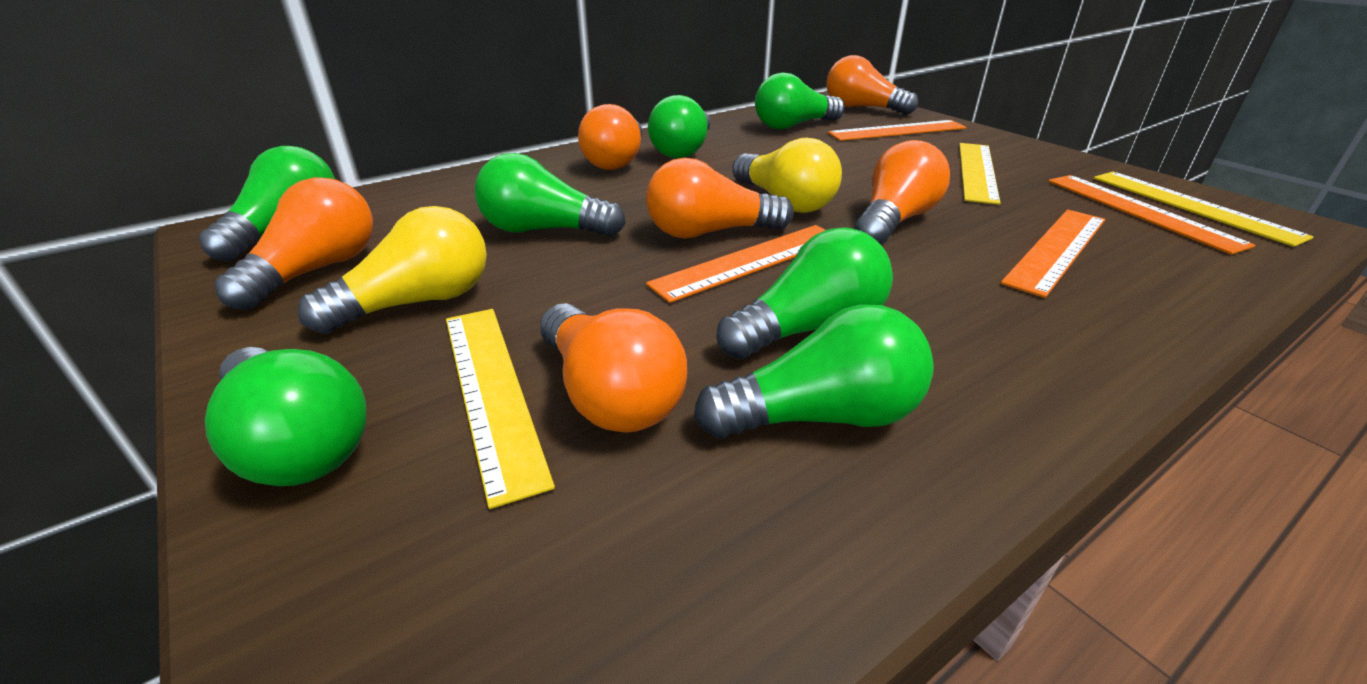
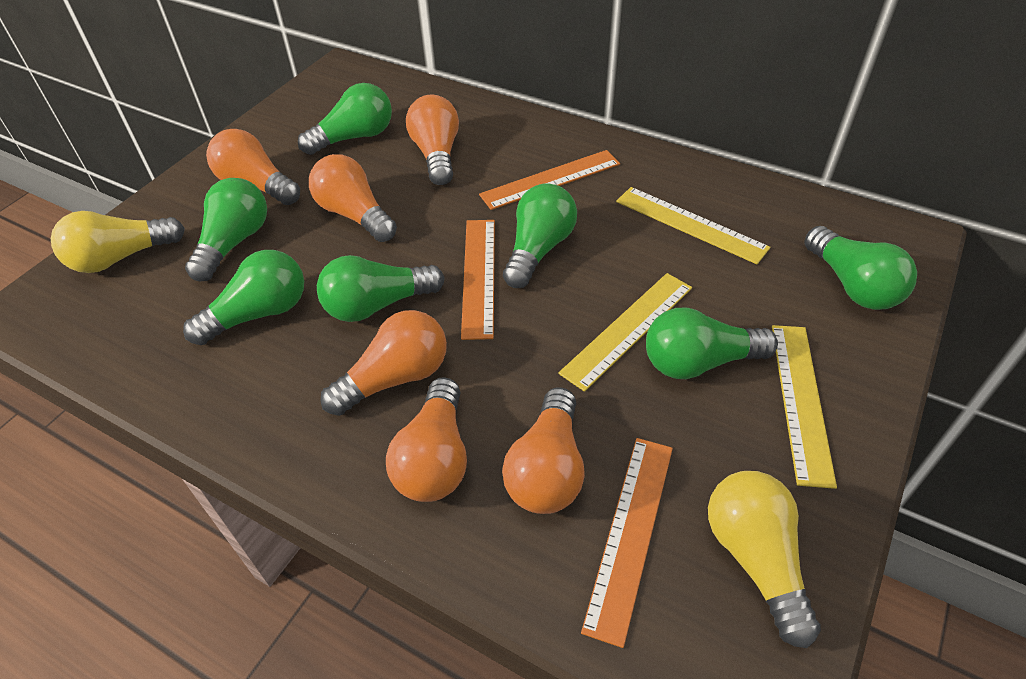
orange ruler: [646,225,825,303] [828,120,966,141] [1001,210,1105,298] [1048,175,1256,255] = 4 -> [461,220,495,340] [479,150,620,210] [581,438,673,648] = 3

